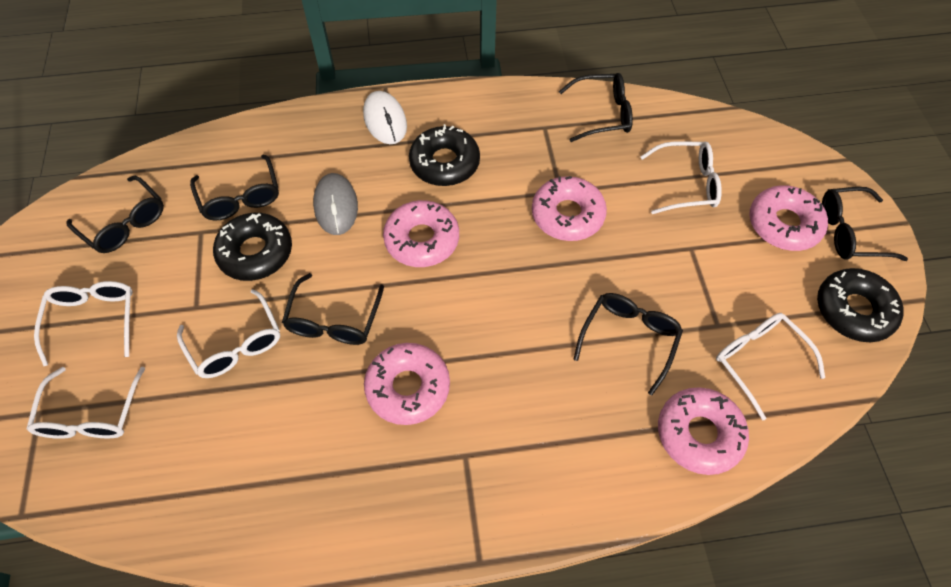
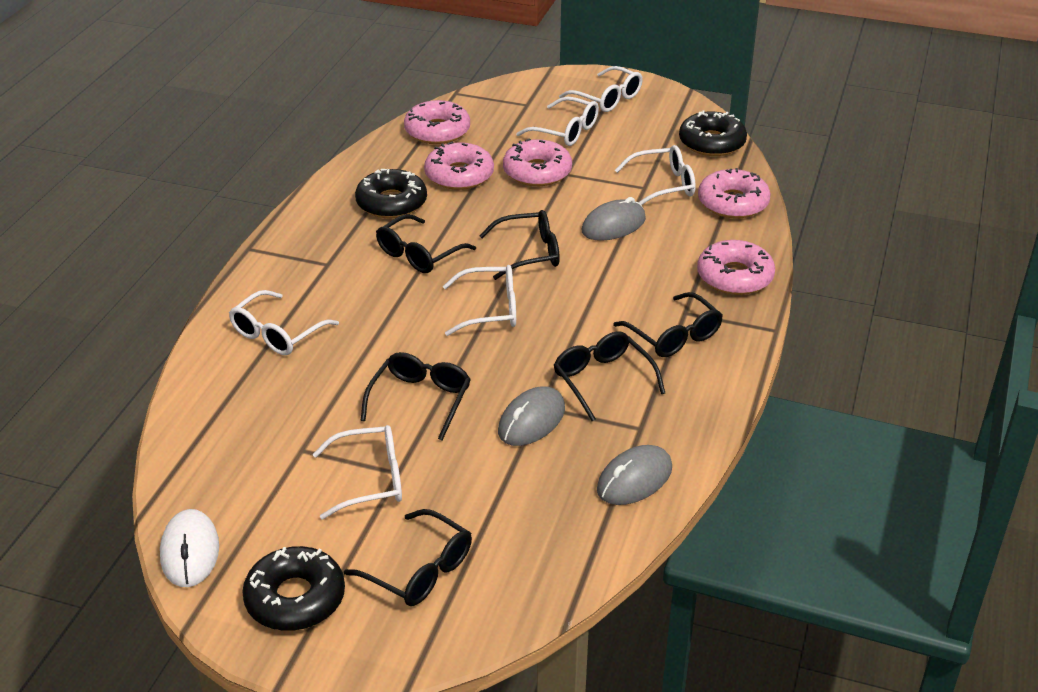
grey mouse: [313,173,358,235] = 1 -> [498,386,565,446] [582,197,646,241] [597,445,672,505] = 3
white glasses: [26,367,145,439] [34,281,133,366] [177,289,280,378] [640,141,722,214] [716,313,825,420] = 5 -> [229,290,339,355] [313,425,402,519] [443,265,516,336] [516,96,599,146] [559,66,643,112] [615,145,696,205] = 6

